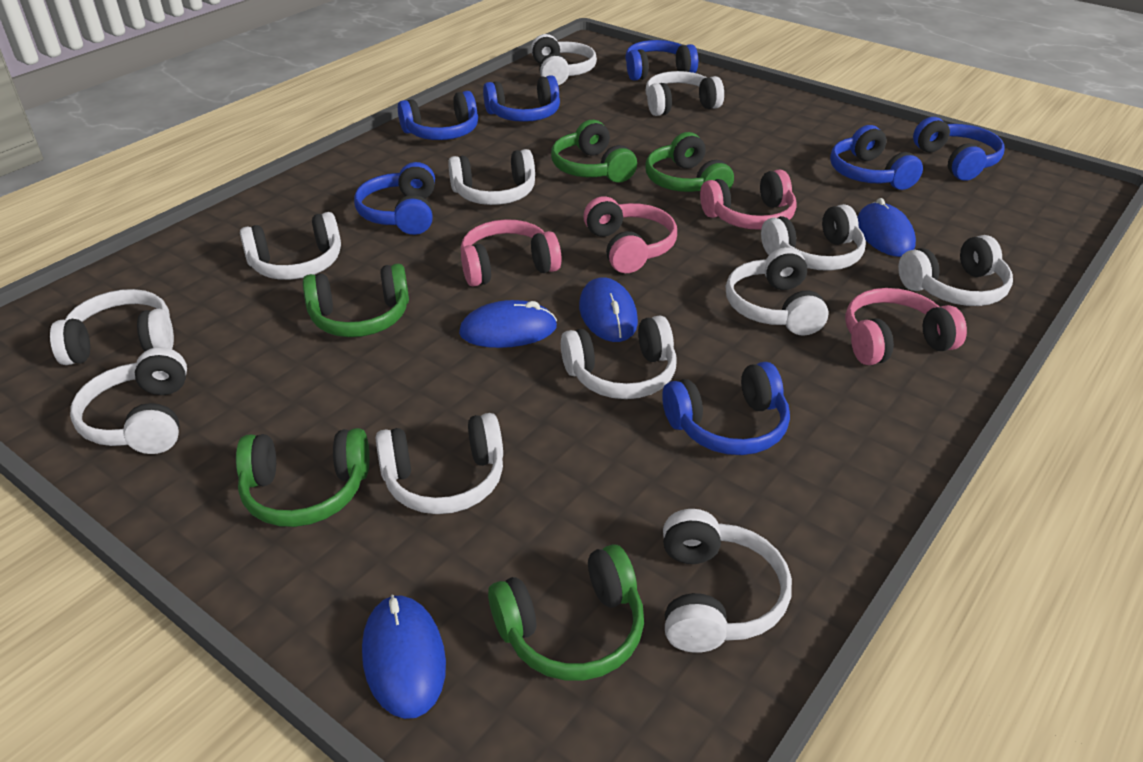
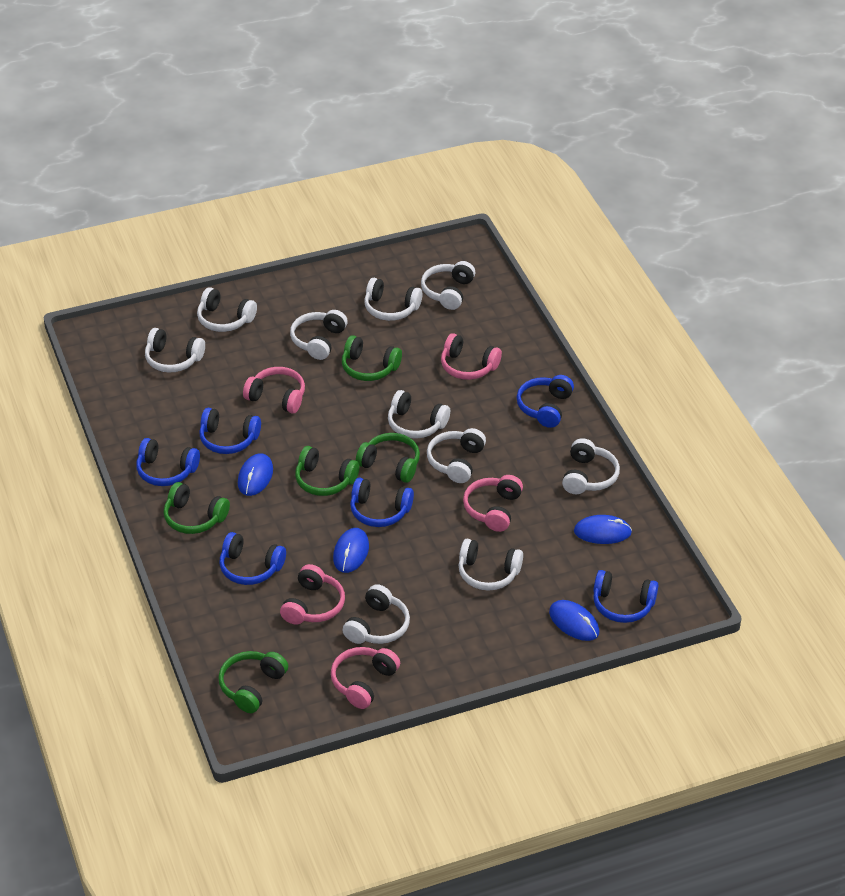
blue headphones: [354,162,435,235] [398,91,478,140] [483,75,560,122] [625,40,698,81] [662,362,790,455] [830,125,923,190] [913,117,1005,181] = 7 -> [136,438,200,486] [199,408,261,454] [219,532,286,585] [350,478,414,527] [517,375,574,428] [593,570,658,623] = 6
pink headphones: [461,219,562,287] [583,196,677,273] [700,170,797,230] [845,288,967,365] = 4 -> [243,367,305,414] [280,564,345,625] [331,647,400,709] [441,333,502,380] [463,475,523,532] = 5
white headphones: [50,289,174,365] [70,347,187,454] [240,212,341,280] [376,413,503,514] [448,149,535,205] [531,34,597,85] [561,316,677,399] [646,71,724,116] [663,509,792,653] [726,247,829,336] [761,204,866,271] [898,235,1013,306] = 12 -> [145,328,205,373] [197,287,257,332] [290,310,348,360] [343,584,410,644] [364,278,423,321] [388,390,450,439] [421,261,475,310] [427,428,486,483] [458,539,523,590] [562,438,620,494] = 10

